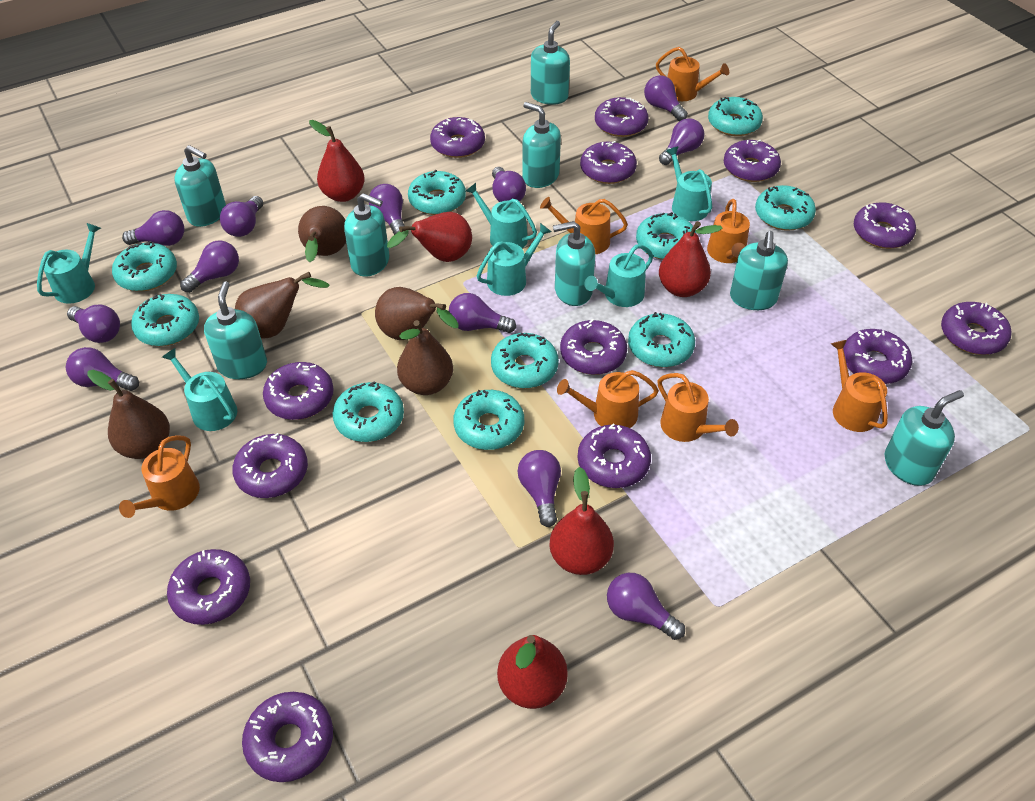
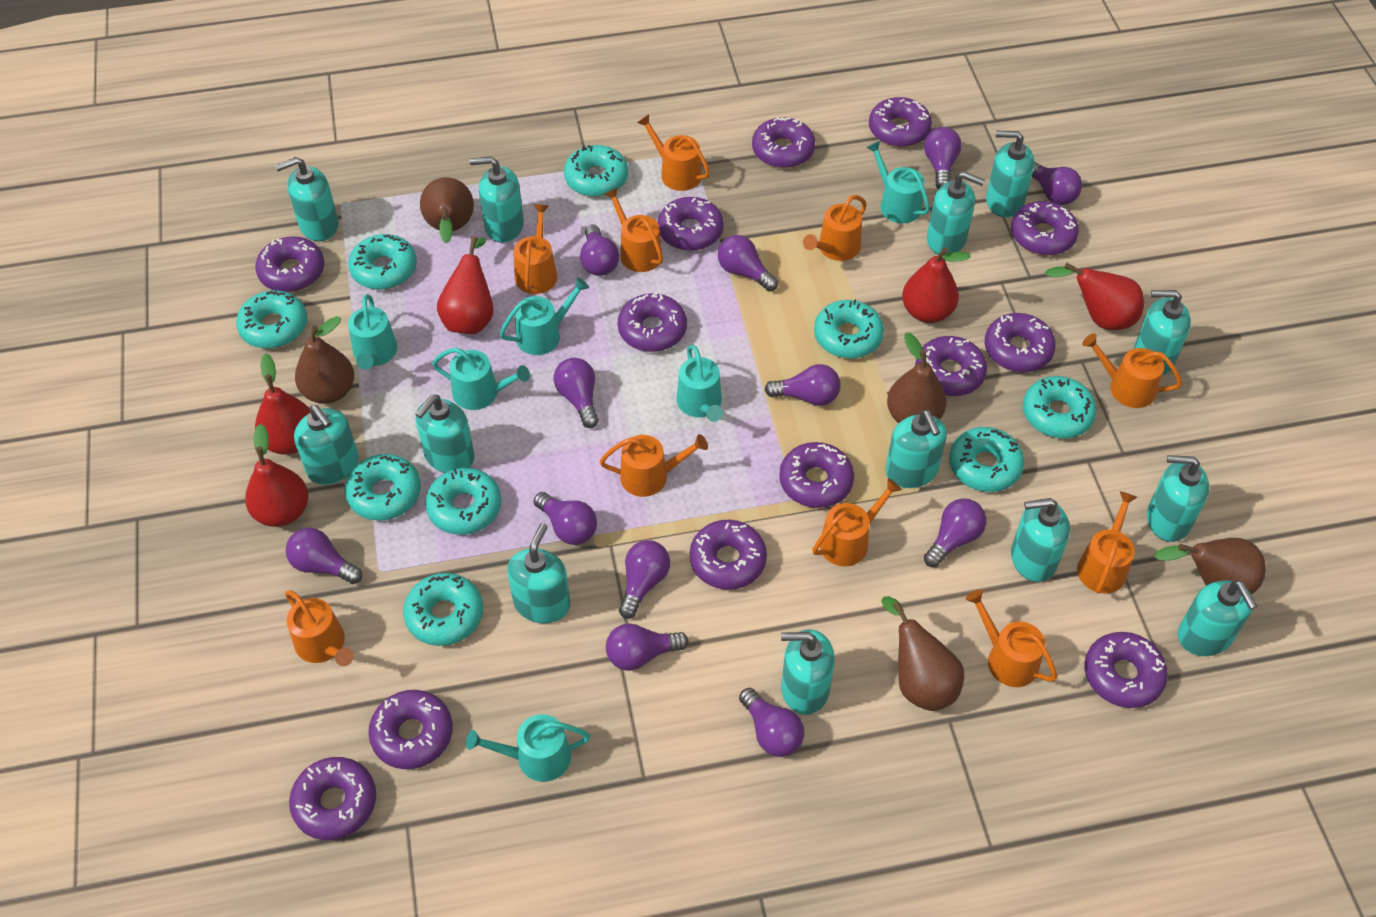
orange watering can: [119,435,200,518] [540,197,628,254] [557,370,659,428] [656,47,729,101] [658,373,739,442] [707,199,750,263] [831,340,888,432] = 7 -> [285,590,354,666] [513,204,557,294] [600,434,708,497] [605,187,663,272] [637,114,710,191] [803,195,867,261] [812,478,902,566] [966,589,1057,687] [1077,491,1137,594] [1082,333,1182,408] = 10
turquoise donut: [112,241,177,291] [131,294,199,346] [333,381,404,442] [408,170,466,215] [453,390,524,450] [491,333,559,388] [628,312,695,367] [636,212,696,260] [708,97,763,136] [755,185,816,231] = 10 -> [236,290,307,349] [345,454,421,521] [348,234,417,290] [403,573,483,646] [425,468,502,535] [564,145,628,197] [814,299,884,359] [949,427,1024,492] [1023,376,1097,438] = 9
turquoise soap dispenser: [174,145,226,227] [204,281,267,379] [344,193,389,277] [522,102,561,188] [531,21,570,105] [553,221,595,306] [730,231,788,310] [885,390,964,486] = 8 -> [275,157,339,241] [294,405,359,485] [415,395,474,473] [470,156,524,243] [507,523,570,623] [781,629,835,715] [886,410,947,488] [927,171,985,256] [986,131,1034,217] [1011,498,1070,582] [1134,290,1191,376] [1147,455,1209,542] [1178,580,1257,656] = 13

